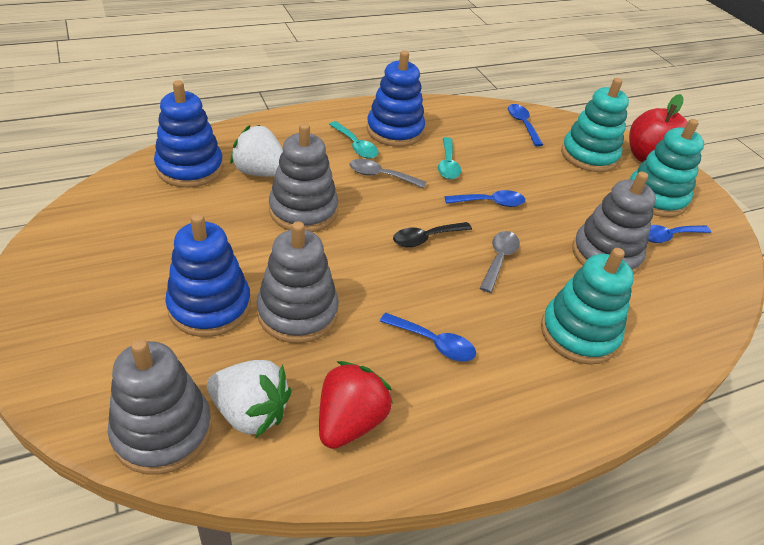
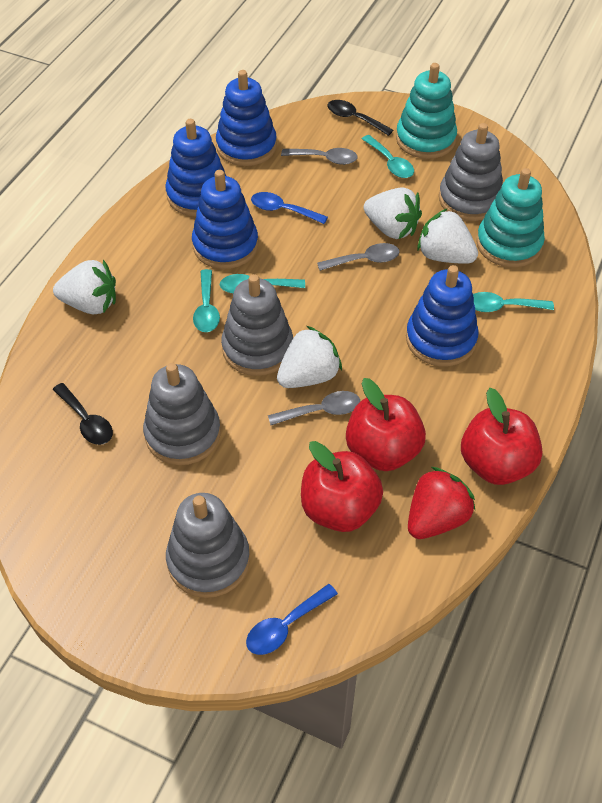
black spoon: [393,222,472,248] = 1 -> [53,383,113,445] [328,100,393,136] = 2
blue spoon: [380,312,476,362] [445,190,525,207] [508,104,543,146] [648,225,711,243] = 4 -> [246,584,338,655] [251,192,328,224] = 2
blue stacking toy: [154,80,223,188] [165,213,251,337] [367,51,425,147] = 3 -> [165,119,226,216] [192,170,258,269] [216,70,277,166] [406,265,478,366] = 4
grey spoon: [350,159,426,188] [480,231,520,293] = 2 -> [268,391,360,425] [281,148,358,165] [317,243,400,271] = 3
red apple: [629,94,688,162] = 1 -> [301,441,383,532] [346,378,426,471] [461,388,542,485] = 3
turquoise spoon: [329,121,379,159] [438,137,461,179] = 2 -> [193,269,220,332] [220,274,305,293] [362,135,414,178] [473,292,554,312] = 4
turquoise stacking toy: [541,248,634,365] [561,78,629,172] [630,119,704,217] = 3 -> [396,63,457,159] [476,168,545,267] = 2
white strawberry: [207,360,292,438] [230,125,283,177] = 2 -> [53,260,116,314] [277,326,342,388] [364,187,422,239] [417,208,478,264] = 4

